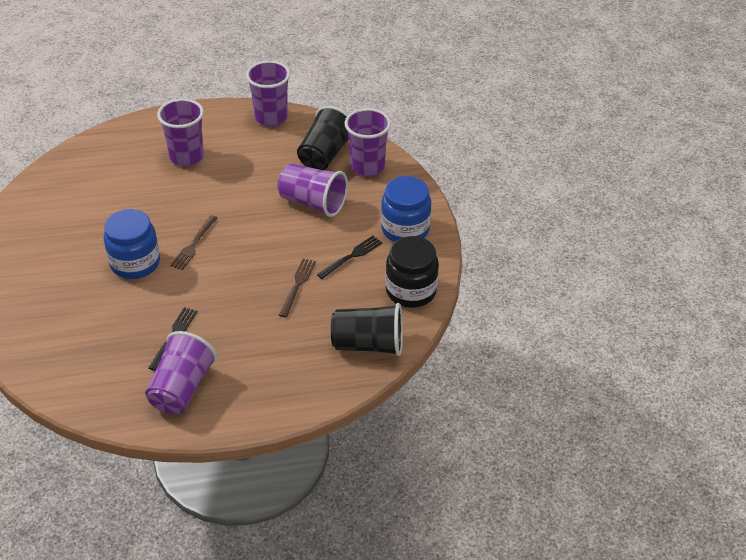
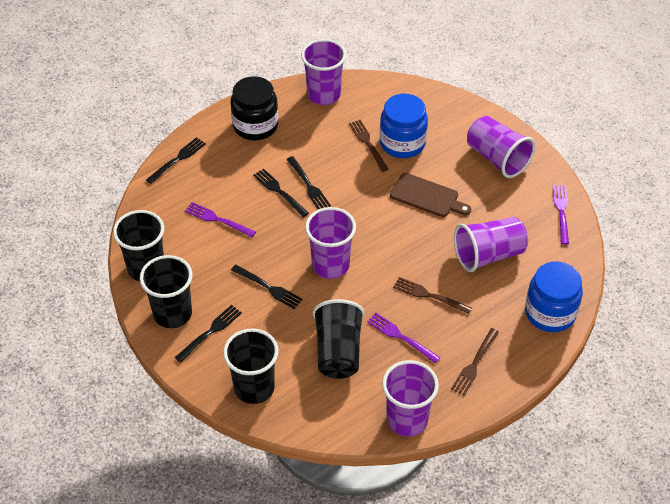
black cup: [297,106,349,170] [331,303,403,356] = 2 -> [113,210,164,281] [140,255,193,328] [223,328,279,404] [313,299,365,379] = 4
black fork: [148,307,197,371] [317,236,382,279] = 2 -> [146,137,206,184] [175,305,242,363] [231,264,303,309] [253,169,309,217] [286,156,331,209] = 5
brown cutting board: none = 0 -> [390,173,471,217] = 1
brown fork: [170,215,217,270] [279,259,316,318] = 2 -> [349,120,388,172] [393,277,472,314] [451,328,499,396] = 3
purple fork: none = 0 -> [185,202,256,237] [367,313,440,363] [553,185,569,245] = 3

